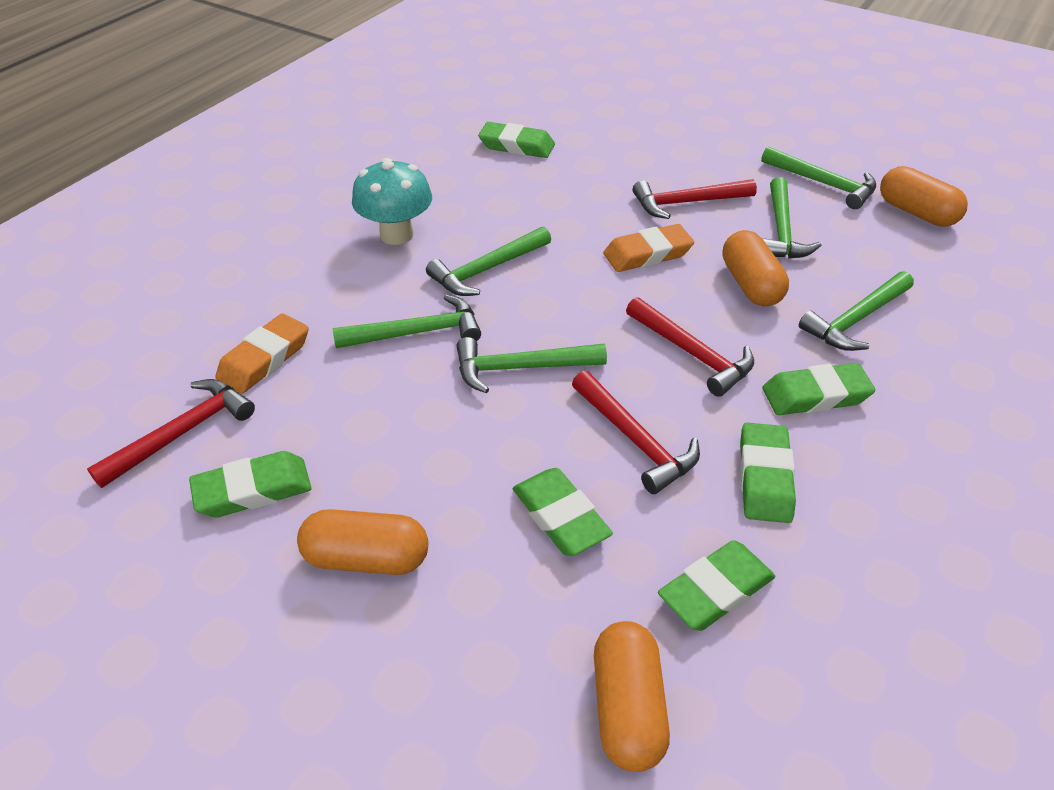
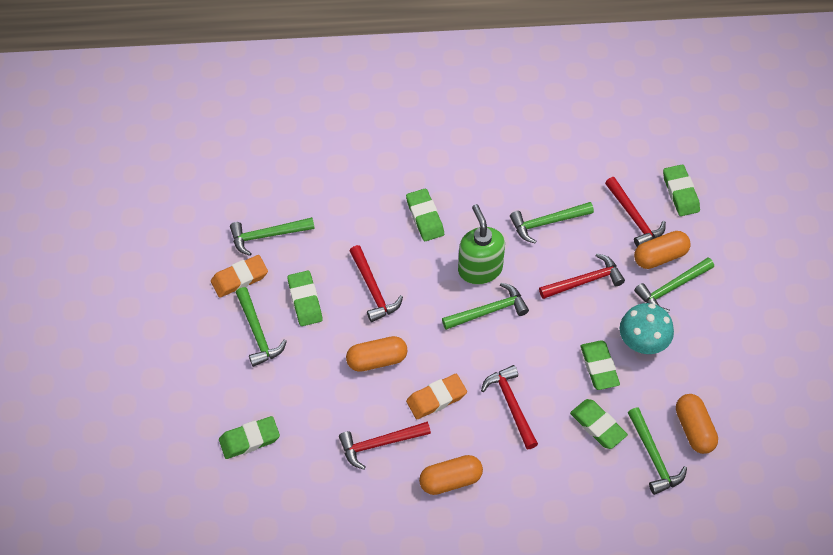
green soap dispenser: none = 0 -> [458,204,505,284] = 1
red hammer: [87,379,255,488] [572,371,700,494] [626,297,754,397] [633,179,757,219] = 4 -> [339,422,431,470] [350,245,403,322] [481,365,538,449] [539,253,625,299] [605,177,666,247] = 5

